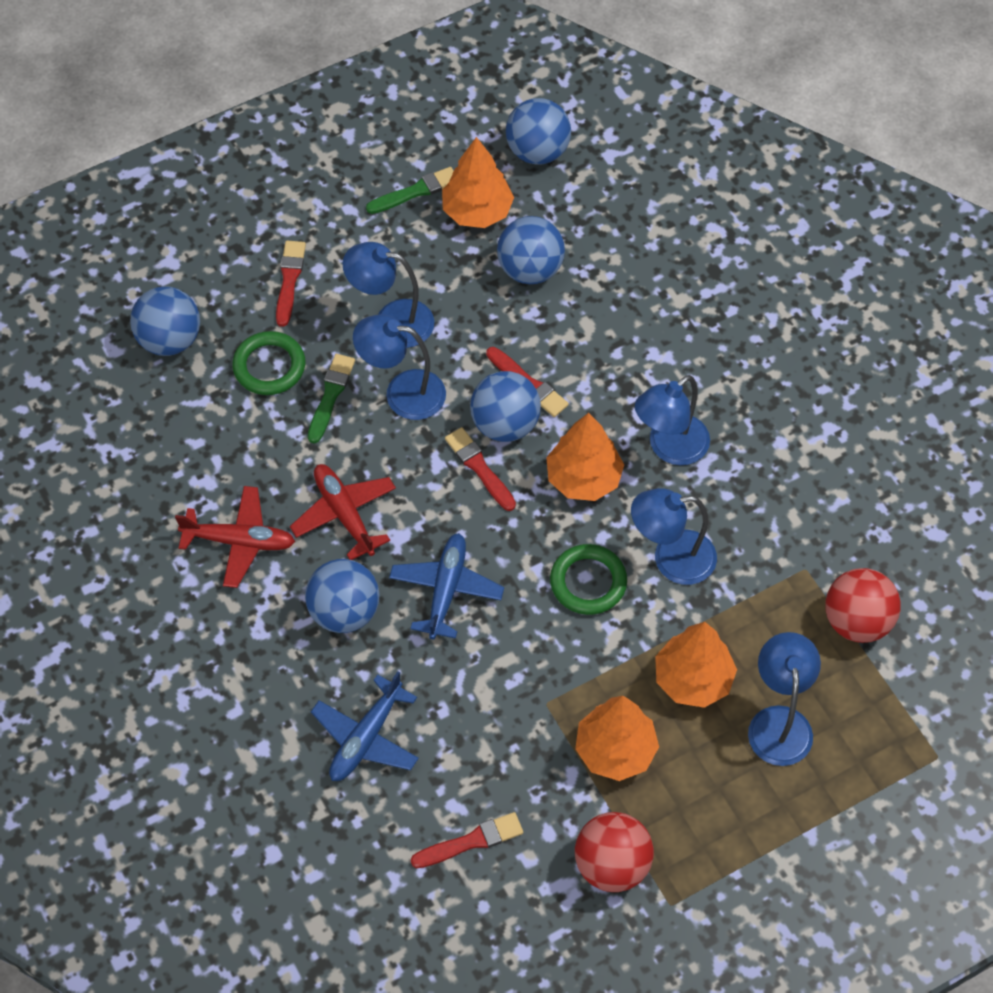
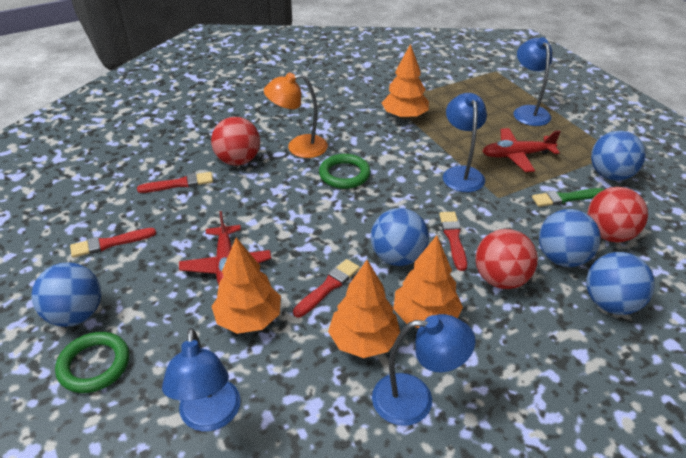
blue lamp: [343,242,435,348] [353,314,446,420] [631,488,717,585] [635,375,710,465] [748,632,821,766] = 5 -> [162,328,241,432] [372,314,475,426] [443,93,487,192] [514,37,552,126] = 4
blue plane: [311,671,419,781] [389,533,504,640] = 2 -> none = 0
green brush: [308,354,355,443] [366,167,454,214] = 2 -> [532,188,604,207] = 1
orange lamp: none = 0 -> [264,72,328,158] = 1
red ball: [575,812,654,892] [825,568,900,643] = 2 -> [211,117,260,166] [475,229,538,289] [587,187,648,243] = 3

